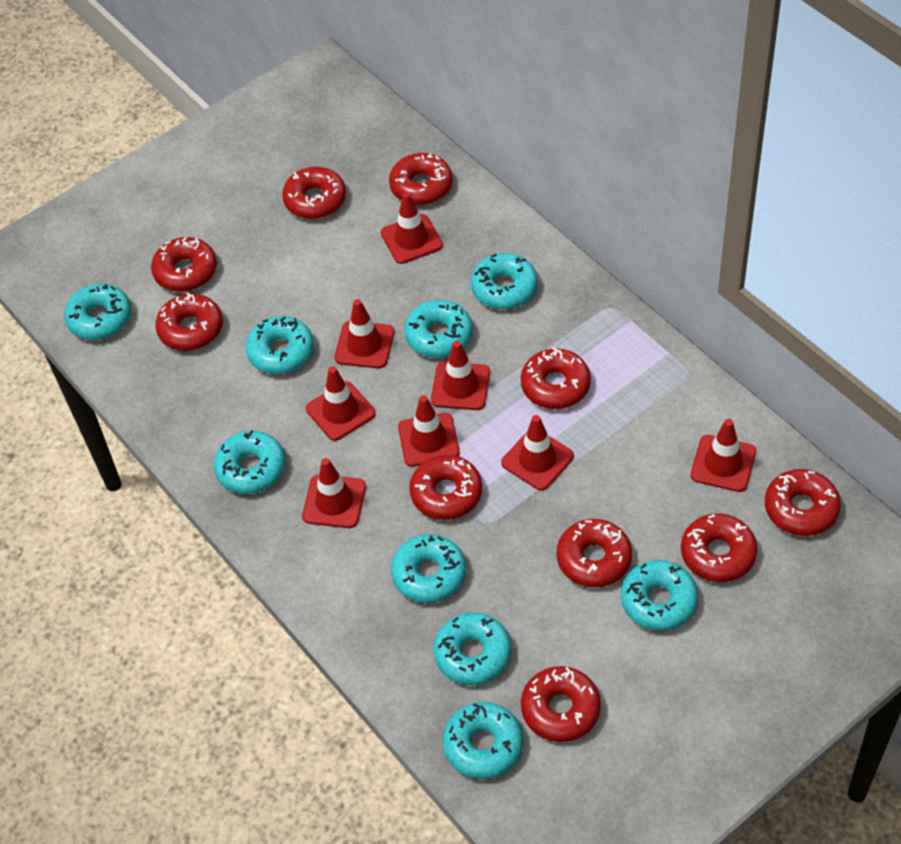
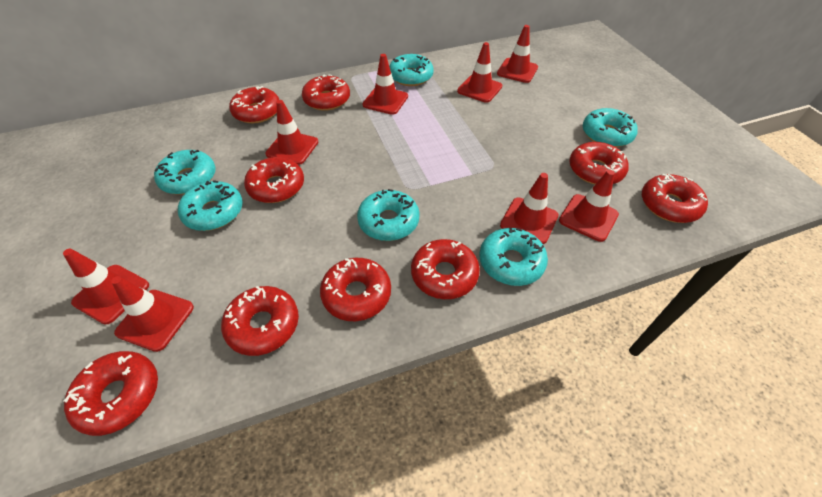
red donut: [151,237,217,292] [155,293,223,351] [282,167,346,219] [389,153,453,205] [409,455,482,520] [520,348,591,409] [521,666,601,742] [557,519,632,587] [681,513,758,582] [765,469,841,536] = 10 -> [64,351,158,436] [221,286,299,356] [229,86,279,123] [244,157,304,203] [302,74,350,111] [320,258,391,321] [411,239,480,299] [569,142,629,185] [642,174,708,223] = 9
turquoise donut: [64,284,131,340] [214,430,285,494] [245,316,314,374] [391,534,466,603] [405,300,473,358] [433,612,511,685] [443,702,523,779] [471,253,538,309] [621,560,698,631] = 9 -> [154,150,216,195] [178,180,243,231] [357,189,420,241] [389,54,434,86] [479,228,548,286] [583,108,638,147] = 6

